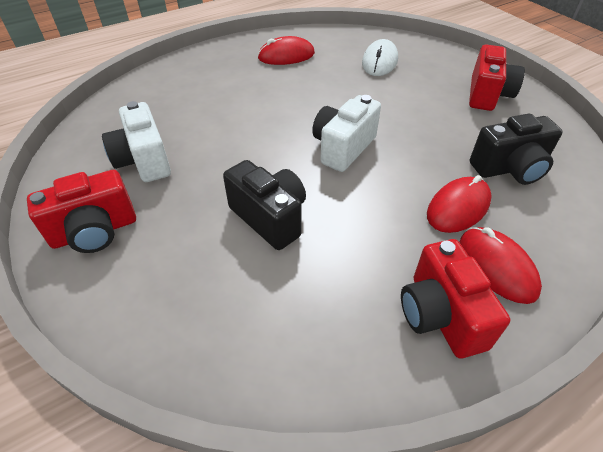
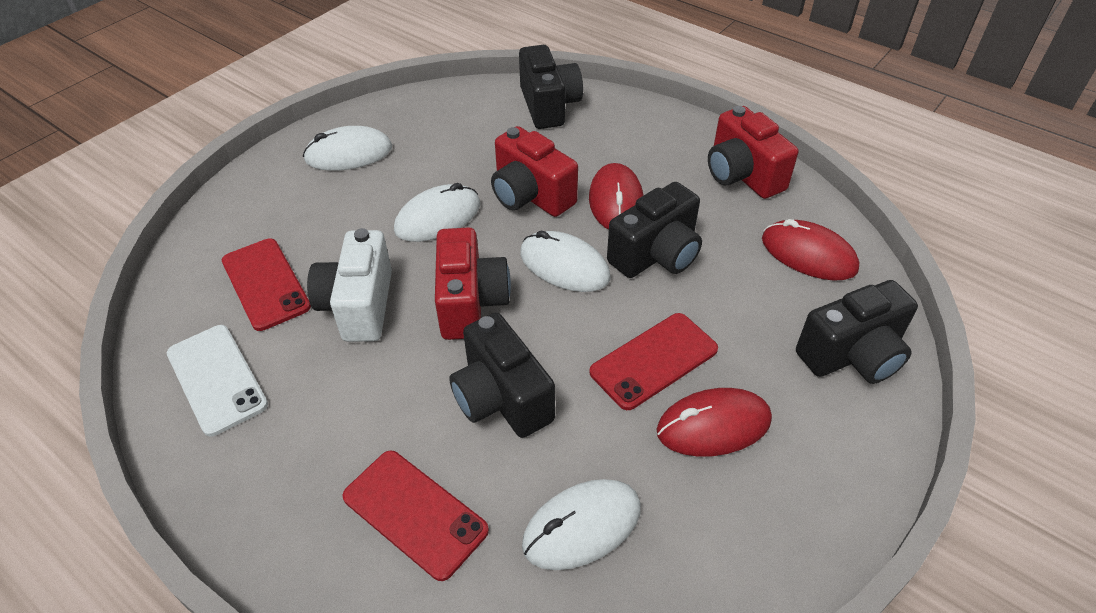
black camera: [223,160,306,250] [470,114,563,185] = 2 -> [449,312,555,438] [519,45,583,129] [607,182,702,278] [796,280,918,384] = 4
red phone: none = 0 -> [222,239,311,331] [342,451,489,581] [589,313,718,410] = 3
white camera: [102,101,171,182] [312,95,381,172] = 2 -> [307,228,392,342] = 1
white mouse: [362,39,398,76] = 1 -> [303,126,392,171] [394,183,480,242] [520,231,611,292] [522,479,641,570] = 4
white phone: none = 0 -> [167,325,268,436] = 1

